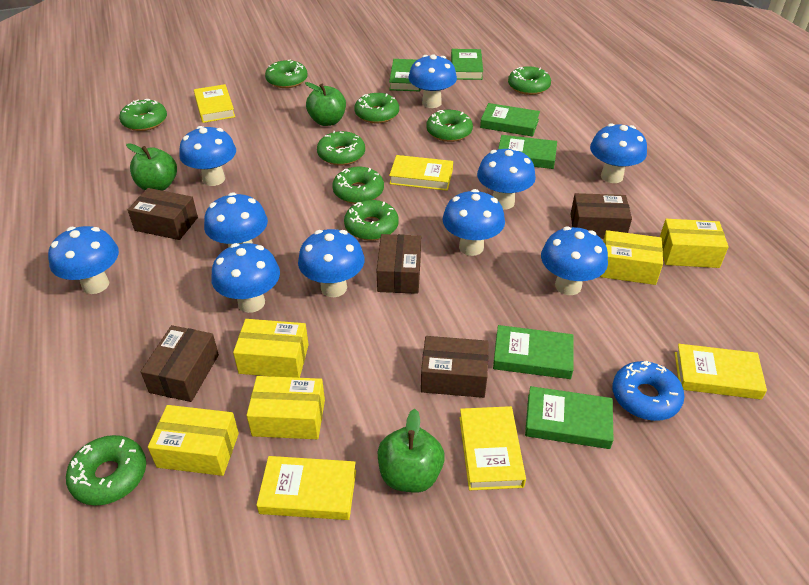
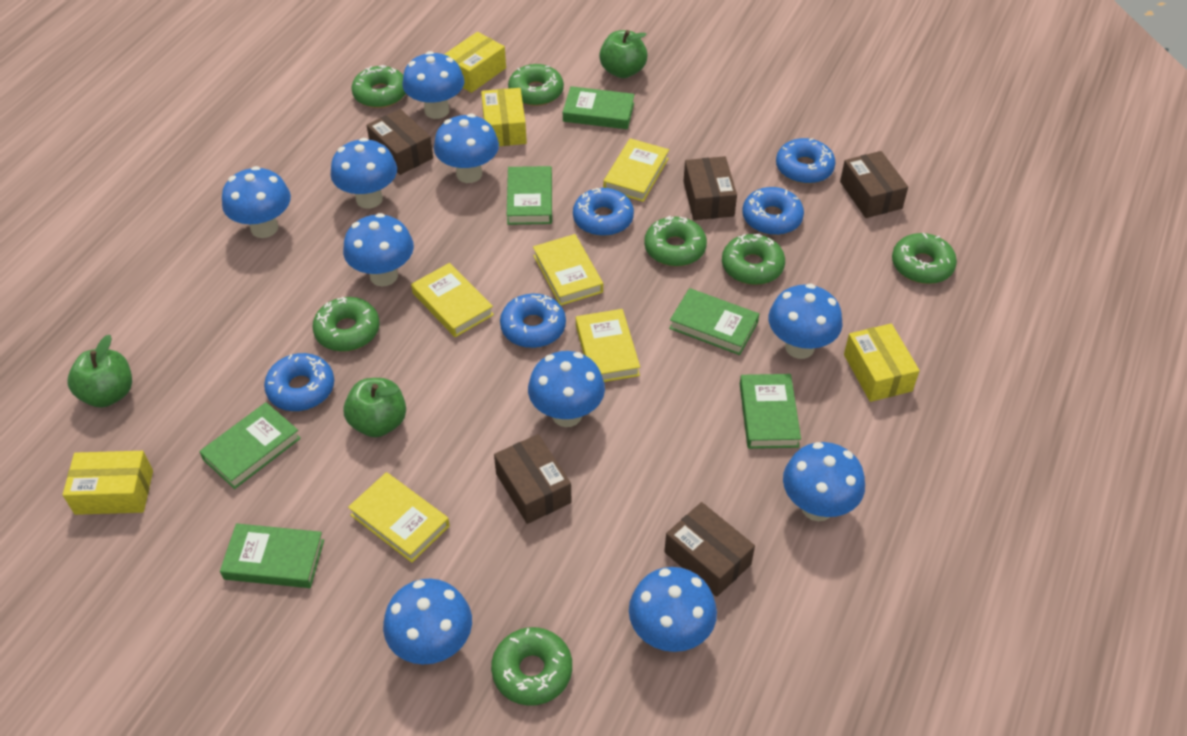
blue donut: [612,361,684,421] = 1 -> [264,353,334,411] [500,293,566,348] [573,188,634,236] [742,187,804,235] [776,138,836,184] = 5
green donut: [66,435,146,506] [119,99,167,131] [265,59,308,88] [317,131,365,166] [332,167,384,204] [344,200,399,241] [354,93,399,123] [427,110,473,142] [508,66,551,95] = 9 -> [312,297,380,352] [351,65,406,108] [491,627,572,706] [508,64,564,106] [644,216,707,267] [722,234,785,285] [892,233,957,284] = 7
yellow box: [148,405,239,476] [233,319,309,378] [246,376,325,439] [600,230,663,285] [660,219,729,268] = 5 -> [63,451,153,515] [444,32,506,93] [481,88,527,146] [844,324,920,402] = 4

